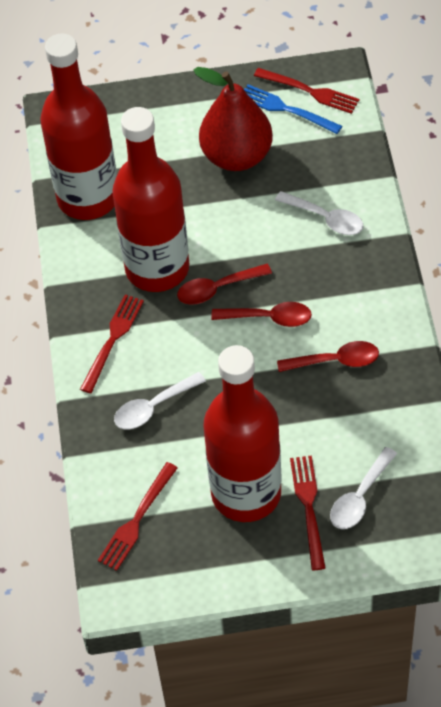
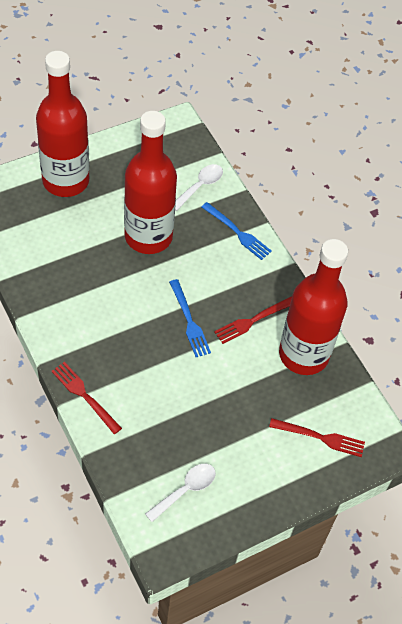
blue fork: [244,84,342,134] = 1 -> [169,279,211,357] [202,202,272,260] = 2
red fork: [80,294,144,393] [98,462,178,571] [254,68,359,114] [290,455,326,570] = 4 -> [51,362,122,434] [214,296,292,344] [269,418,365,457] = 3
red pear: [194,67,273,171] = 1 -> none = 0
red spoon: [177,264,272,305] [211,302,312,327] [277,341,379,372] = 3 -> none = 0
white spoon: [114,372,206,429] [275,191,364,235] [330,447,397,529] = 3 -> [145,464,216,522] [175,164,223,211] = 2

